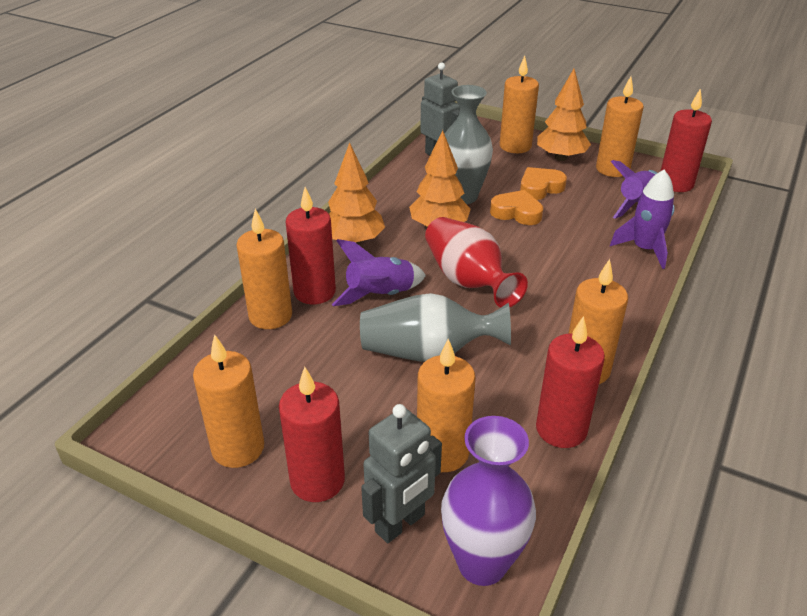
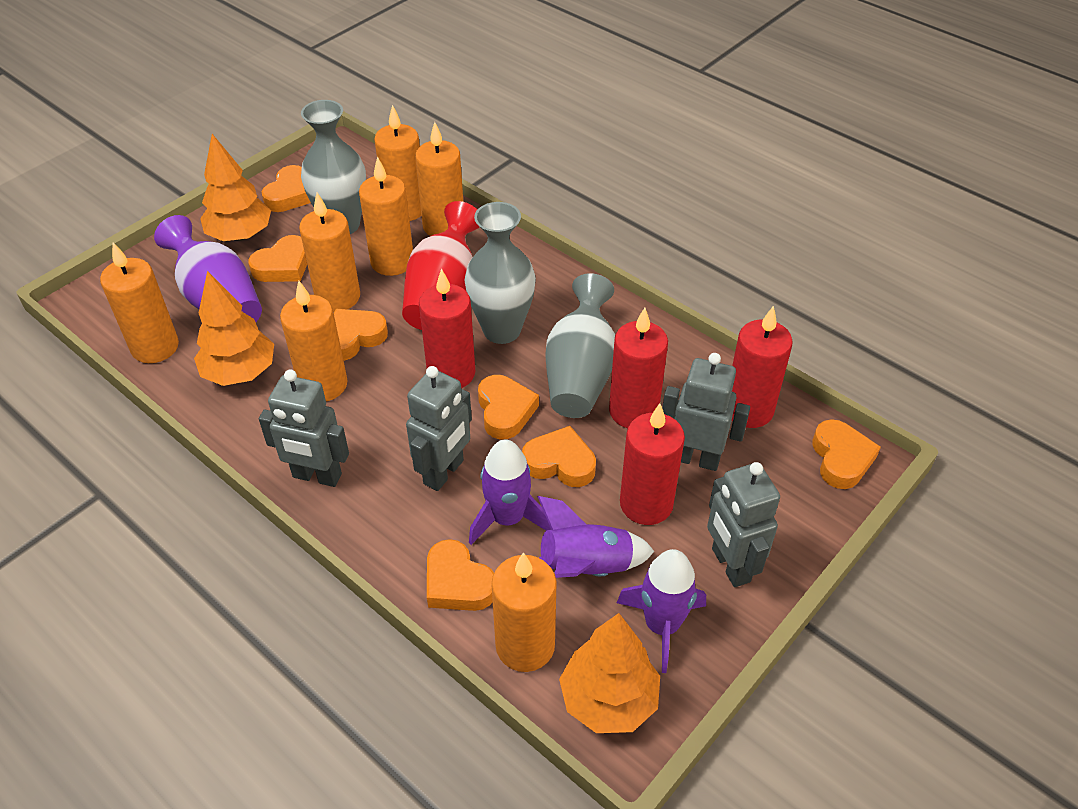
grey robot: [361,404,442,543] [420,62,460,155] = 2 -> [259,369,349,487] [406,366,472,491] [662,353,750,471] [707,462,780,587] = 4
grey vase: [360,293,511,362] [445,85,493,204] = 2 -> [301,100,366,234] [465,202,536,344] [546,273,615,418] = 3
orange candle: [193,334,264,468] [236,209,292,329] [417,339,476,472] [500,56,539,153] [569,259,628,384] [596,76,644,177] = 6 -> [100,243,179,363] [280,281,347,401] [299,193,360,312] [359,157,413,276] [374,105,422,221] [415,122,463,236] [491,552,557,672] = 7
orange heart: [490,190,543,225] [520,167,567,200] = 2 -> [248,235,307,282] [262,165,311,212] [334,309,388,361] [427,539,494,611] [478,375,539,439] [522,426,596,487] [813,419,881,489] = 7

